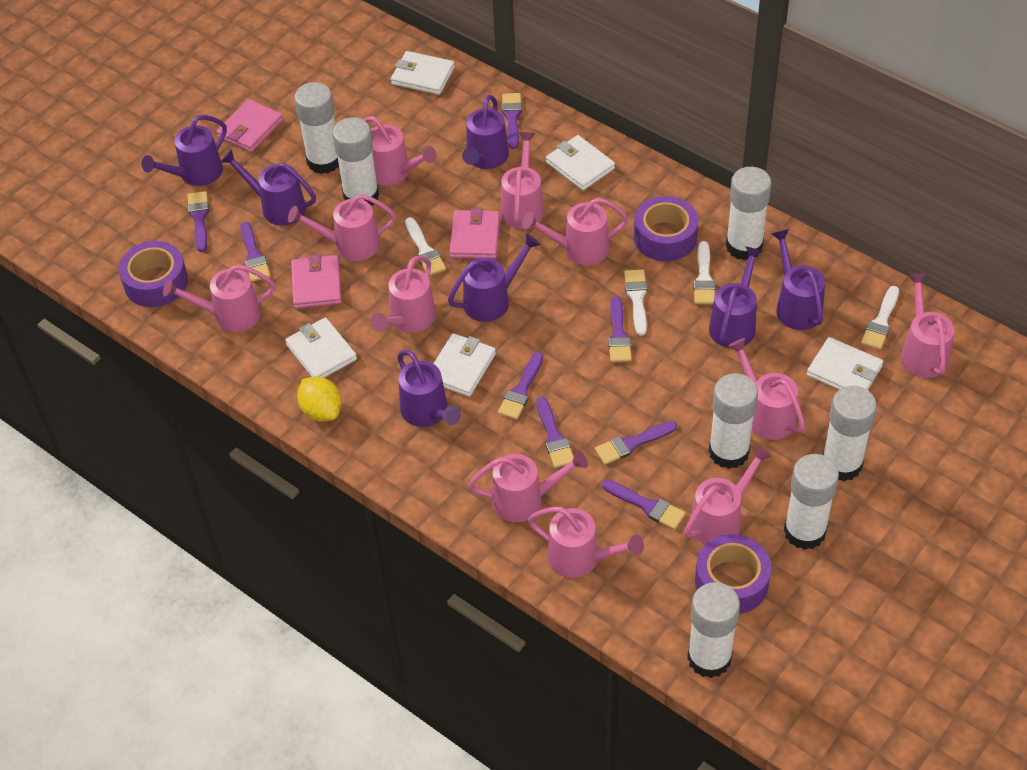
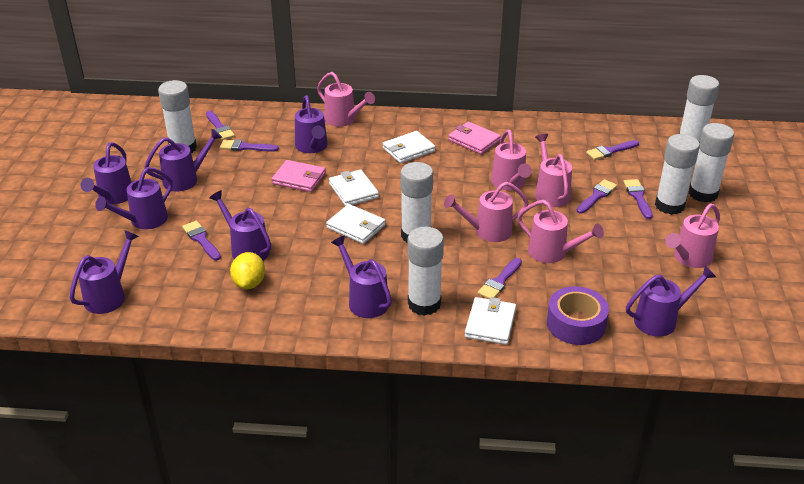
pink wallet: [216,99,283,152] [291,254,342,309] [450,208,500,259] = 3 -> [272,160,326,192] [448,122,501,154] = 2
pink watering can: [163,264,275,332] [288,194,396,261] [363,116,437,186] [371,256,436,333] [468,450,588,522] [501,132,544,229] [522,197,629,265] [528,507,644,578] [684,445,772,545] [728,338,805,440] [901,273,954,378] = 11 -> [317,72,375,127] [444,182,529,242] [491,130,532,191] [517,200,604,263] [535,134,572,207] [665,203,720,268] = 6
purple brush: [187,191,209,252] [240,222,270,282] [498,352,543,420] [502,93,522,149] [536,397,574,468] [595,421,677,465] [602,479,685,530] [608,296,632,362] = 8 -> [182,221,221,260] [206,111,235,140] [220,139,279,152] [477,258,522,299] [576,179,617,214] [586,140,639,160] [623,179,653,219] = 7
purple tape: [118,241,188,307] [634,196,698,261] [695,534,771,614] = 3 -> [547,286,609,345] = 1
purple watering can: [142,115,227,186] [221,149,316,225] [397,350,461,427] [448,234,540,322] [462,95,509,169] [709,246,762,348] [771,229,825,330] = 7 -> [69,230,139,314] [80,142,132,204] [95,167,173,229] [144,129,222,191] [209,190,271,261] [295,95,328,153] [331,235,392,318] [626,265,716,337] = 8
white brush: [405,217,446,276] [624,269,647,335] [694,241,715,304] [861,286,899,350] = 4 -> none = 0
white glue stick: [294,82,339,174] [332,117,379,205] [687,582,740,678] [709,373,758,469] [726,167,772,261] [784,454,839,550] [823,386,877,482] = 7 -> [158,80,197,153] [400,162,433,243] [407,227,444,316] [655,134,700,215] [679,75,719,142] [688,123,734,203] = 6
white wallet: [285,318,357,378] [391,51,455,95] [433,333,496,397] [546,135,615,190] [807,337,883,390] = 5 -> [326,204,386,244] [329,170,379,206] [382,131,435,164] [465,297,516,345] = 4

